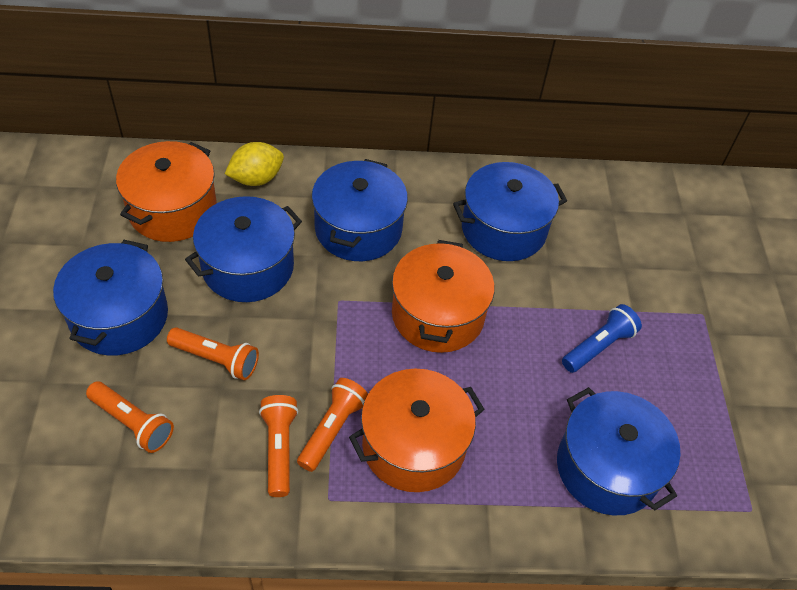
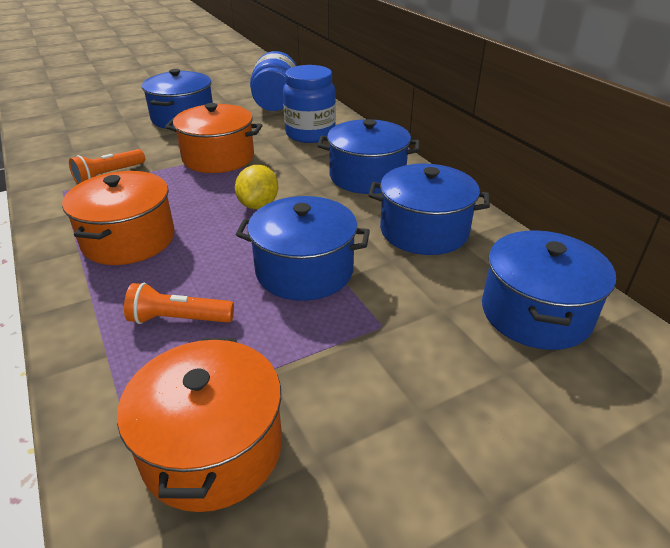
blue flashlight: [562,304,642,373] = 1 -> none = 0
blue jar: none = 0 -> [250,51,297,111] [283,65,336,143] = 2
orange flashlight: [86,381,174,453] [167,327,259,380] [259,395,298,497] [297,378,368,472] = 4 -> [69,149,145,184] [124,283,234,324] = 2

